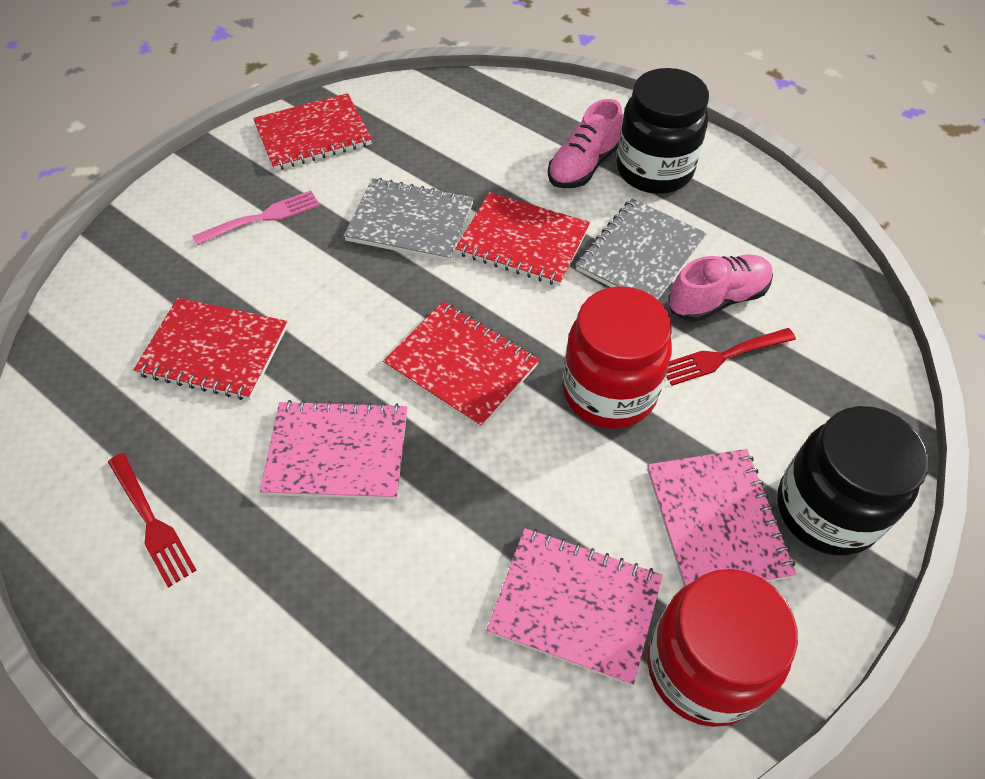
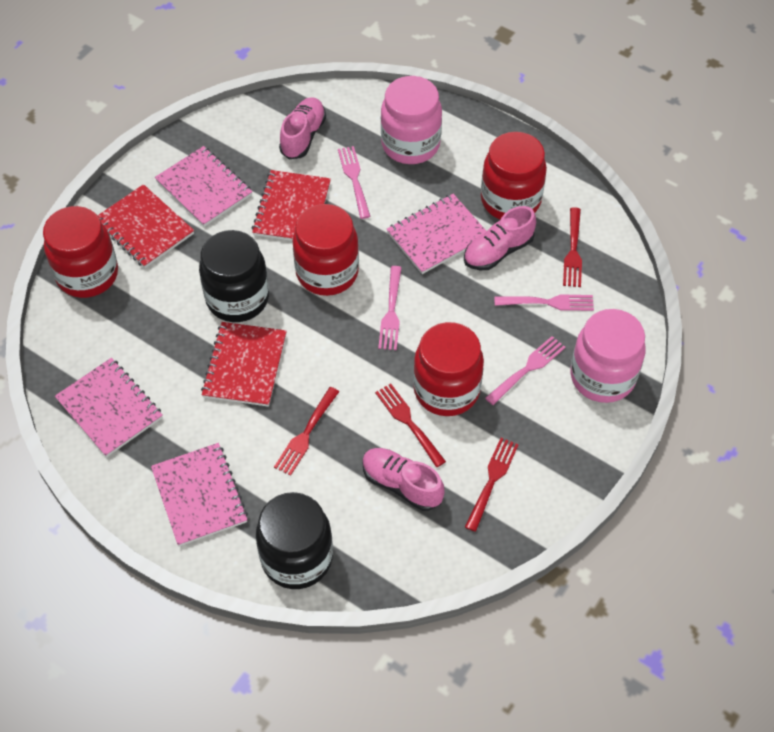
grey notebook: [343,178,474,262] [576,199,707,300] = 2 -> none = 0
pink fork: [193,190,320,245] = 1 -> [338,146,371,219] [378,266,402,350] [485,336,566,405] [494,295,594,311] = 4
pink jar: none = 0 -> [381,76,442,164] [570,309,645,403] = 2
pink notebook: [260,400,407,500] [487,528,663,685] [647,449,797,587] = 3 -> [55,358,163,457] [151,443,248,546] [155,146,253,227] [387,194,487,274] = 4
pink shoe: [548,99,623,188] [668,254,773,322] = 2 -> [279,98,326,159] [362,448,445,511] [464,206,536,270] = 3
red fork: [108,453,197,588] [666,328,796,386] = 2 -> [274,387,339,476] [375,384,446,467] [465,438,519,532] [563,207,582,287] = 4
red jar: [563,286,672,429] [647,569,798,727] = 2 -> [43,206,118,298] [293,204,359,296] [413,322,484,416] [481,132,547,220] = 4
red notebook: [133,298,288,400] [253,93,372,171] [383,302,539,428] [455,192,590,286] = 4 -> [97,184,194,268] [201,322,287,407] [252,170,331,241] = 3

